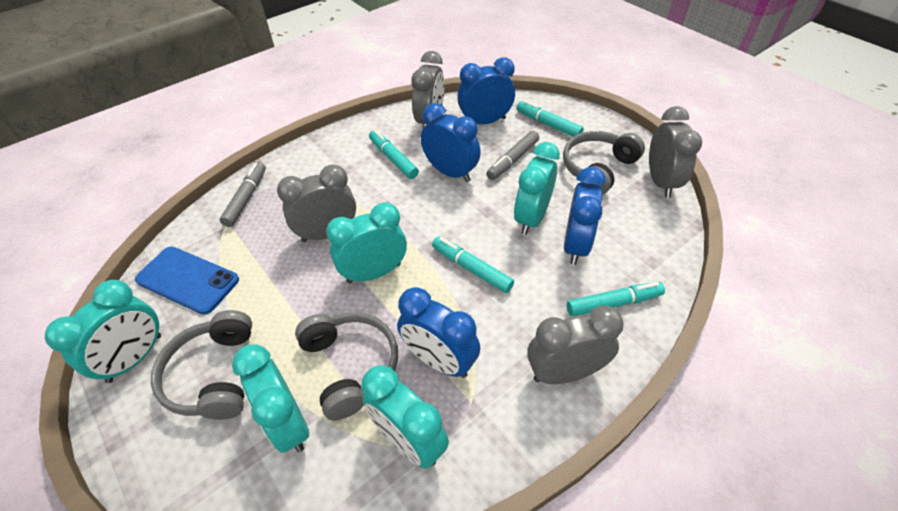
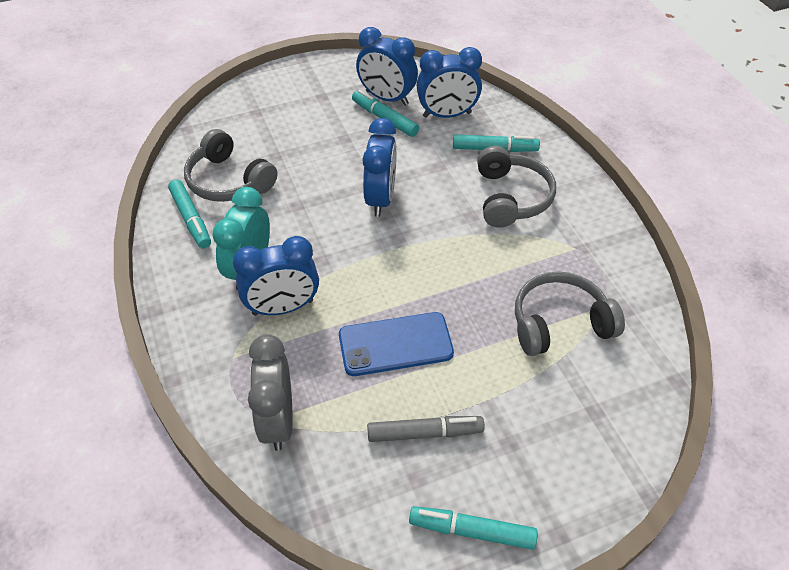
grey clock: [277,164,356,242] [411,51,444,128] [527,306,624,384] [649,106,702,198] = 4 -> [248,334,293,451] = 1
grey marker: [220,162,266,227] [486,131,539,180] = 2 -> [367,416,485,442] = 1
turquoise clock: [45,280,161,383] [232,344,309,453] [326,202,407,283] [361,365,449,469] [514,142,560,235] = 5 -> [212,187,270,290] = 1

